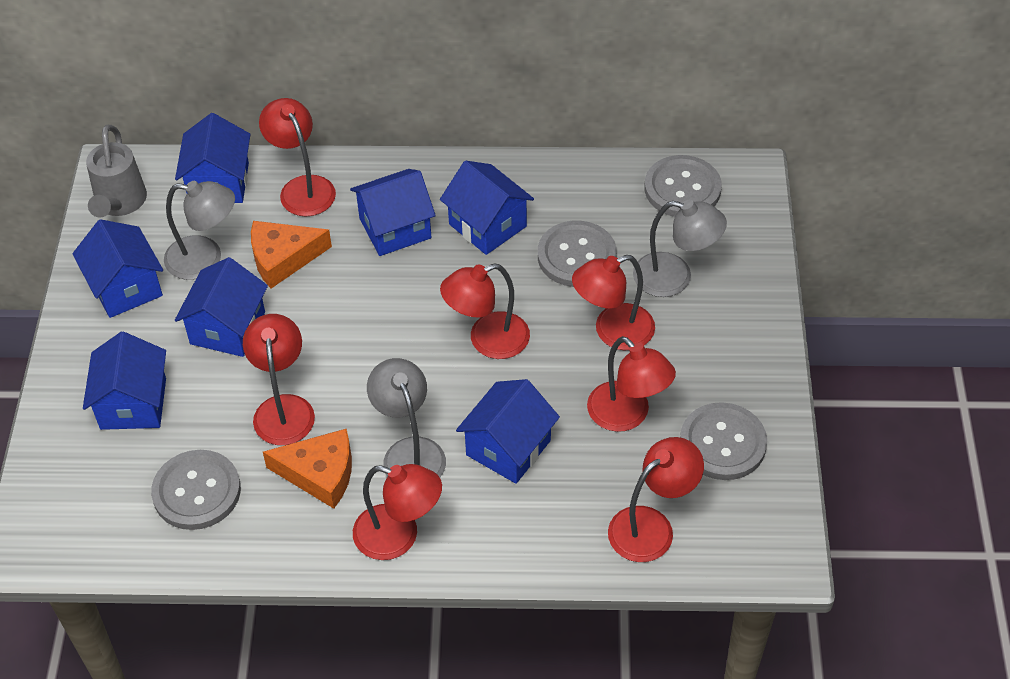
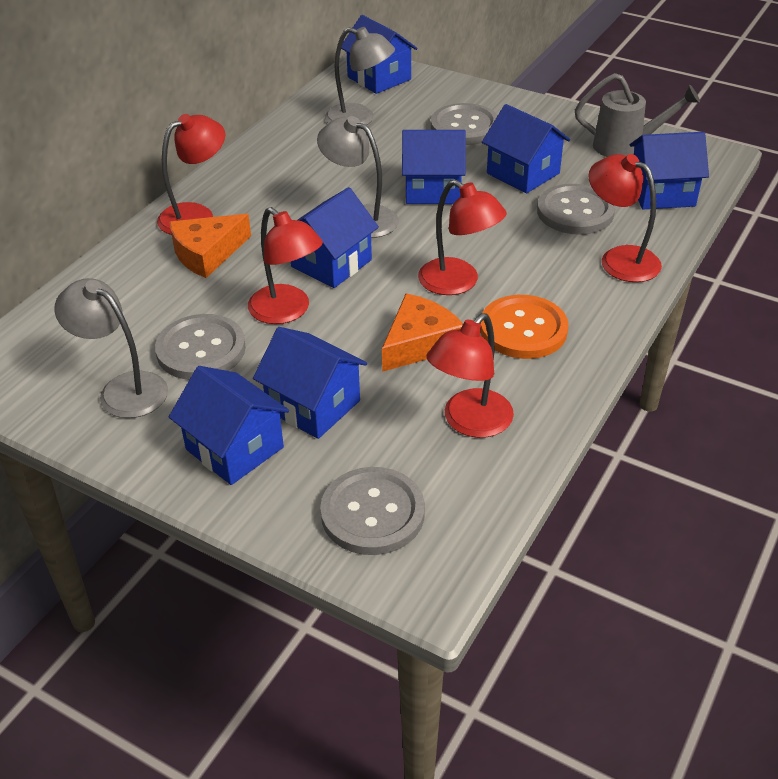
orange button: none = 0 -> [480,295,569,359] = 1
red lamp: [243,314,315,445] [259,98,336,217] [353,464,442,560] [440,264,530,359] [572,255,655,350] [587,336,676,432] [608,437,704,562] = 7 -> [157,114,225,235] [248,207,323,324] [418,180,507,295] [427,313,514,438] [588,154,662,282] = 5

